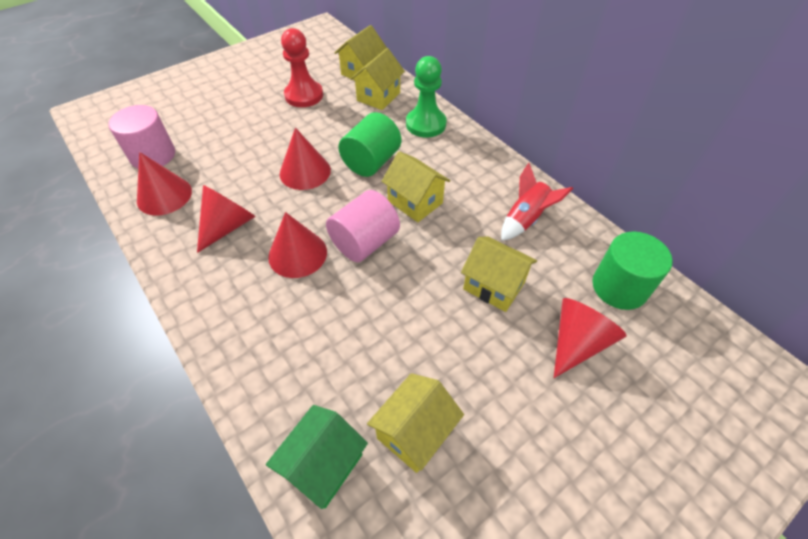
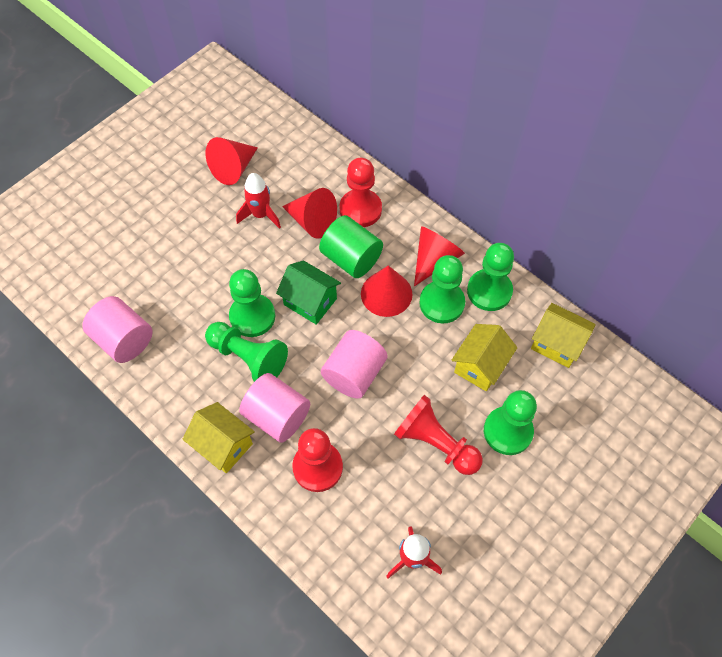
green cylinder: [338,112,401,177] [593,231,673,310] = 2 -> [319,215,383,278] = 1
green pawn: [406,56,447,138] = 1 -> [205,322,288,382] [229,269,275,337] [419,255,465,323] [467,243,514,311] [484,390,537,455] = 5
pink cylinder: [108,105,175,169] [326,190,400,262] = 2 -> [82,296,153,363] [239,373,310,443] [321,330,388,399] = 3
red cone: [137,152,192,215] [197,185,256,253] [268,212,327,278] [280,128,331,190] [554,298,627,378] = 5 -> [206,137,258,185] [282,188,337,239] [361,266,413,317] [414,226,465,286] = 4
red pawn: [281,28,323,107] = 1 -> [292,428,343,492] [339,158,382,227] [394,395,483,475] = 3
red rocket: [501,163,573,241] = 1 -> [236,173,281,229] [386,527,442,579] = 2
yellow house: [335,25,387,80] [350,48,405,110] [367,373,464,473] [382,151,450,222] [461,236,537,312] = 5 -> [183,402,255,473] [452,324,518,391] [531,303,596,368] = 3

